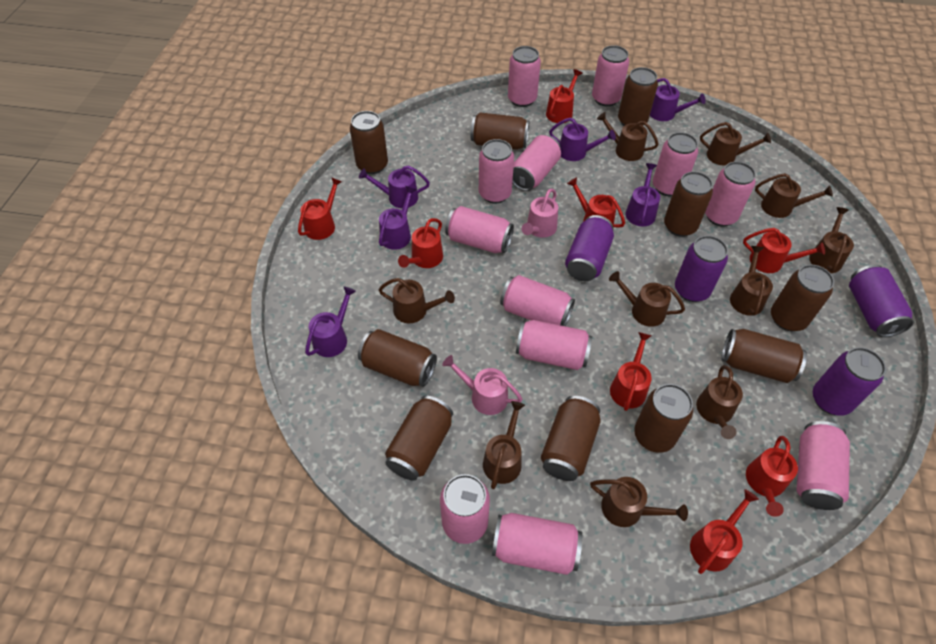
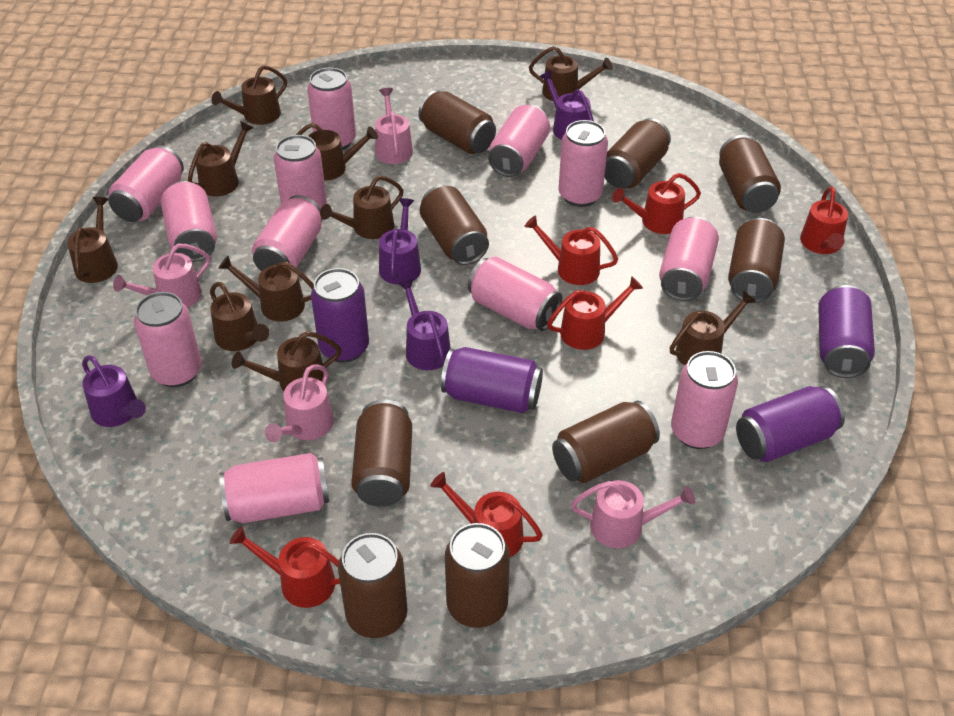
brown can: [350,111,388,174] [358,329,437,387] [385,396,453,481] [471,112,529,150] [541,396,601,481] [618,67,658,126] [634,384,693,453] [664,171,713,237] [721,329,807,383] [771,265,834,331] = 10 -> [338,533,408,638] [351,400,412,507] [418,90,496,154] [420,185,489,265] [445,523,510,628] [552,400,660,483] [605,118,671,189] [719,135,781,213] [728,218,785,303] = 9
pink watering can: [442,355,522,415] [522,188,558,238] = 2 -> [113,244,210,307] [265,365,334,442] [375,88,413,164] [571,480,695,548] = 4
purple watering can: [305,287,356,357] [359,166,430,208] [379,186,417,250] [549,118,616,161] [625,163,660,226] [650,78,706,121] = 6 -> [82,355,146,427] [379,198,421,285] [398,278,451,370] [540,70,594,140] = 4
red watering can: [298,177,342,240] [398,218,443,268] [546,69,582,123] [567,177,625,228] [610,332,652,411] [690,489,759,574] [743,228,825,273] [746,436,798,517] = 8 -> [230,526,340,608] [430,472,543,557] [524,215,618,285] [547,276,643,350] [612,173,701,234] [800,186,848,254] = 6

